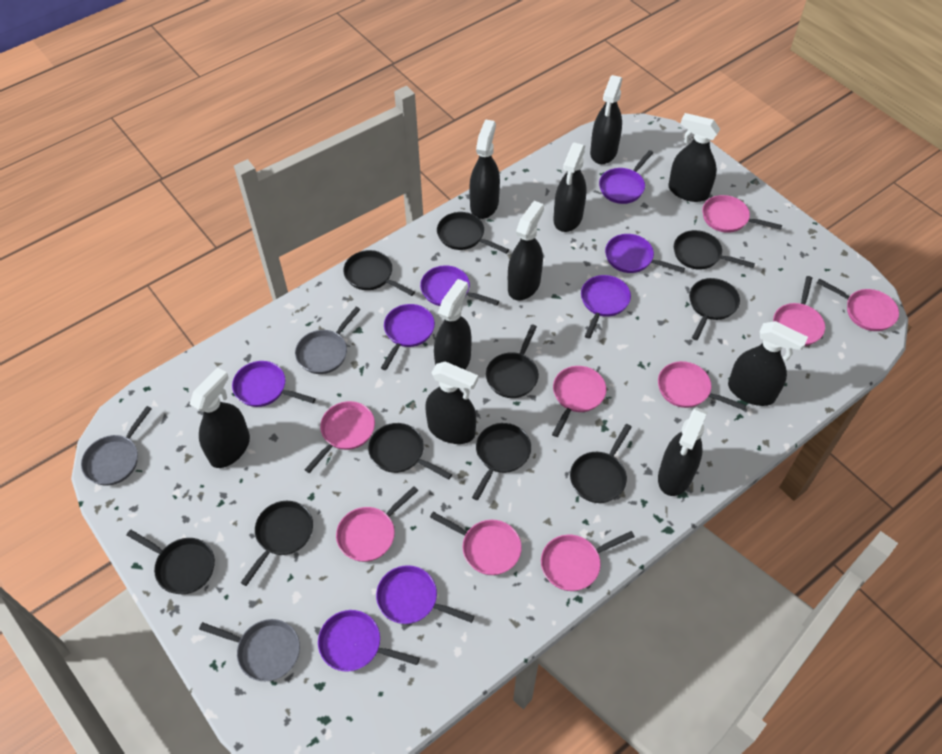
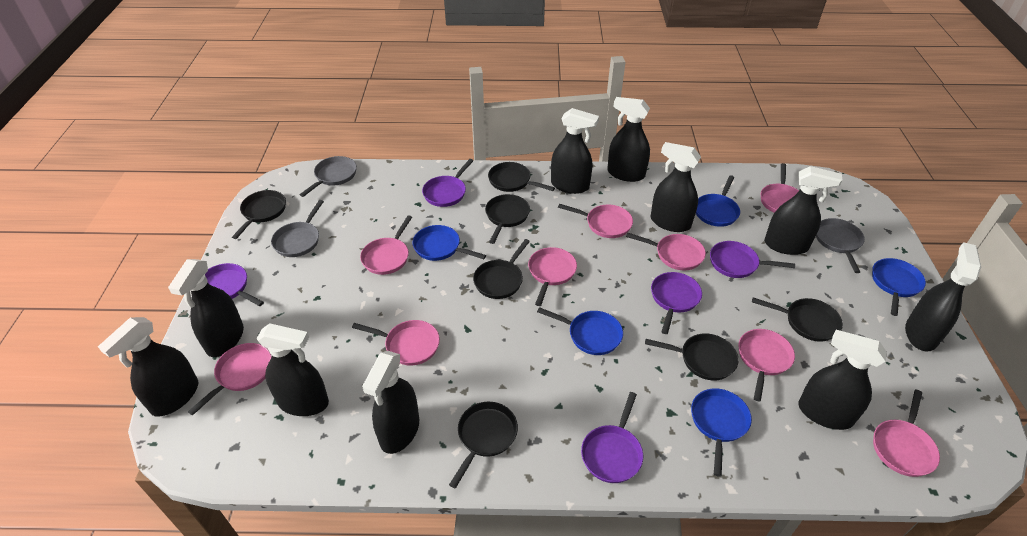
black pan: [126,529,215,594] [241,501,313,586] [343,250,415,296] [368,423,452,480] [437,212,509,254] [472,423,531,500] [486,324,539,398] [570,424,632,503] [674,230,755,269] [689,278,740,340] = 10 -> [232,190,286,239] [449,402,518,488] [473,239,530,299] [485,194,530,244] [488,162,555,192] [645,333,739,380] [752,298,843,342] = 7
blue pan: none = 0 -> [412,225,486,261] [537,307,623,355] [691,388,752,477] [696,175,740,227] [872,258,926,316] = 5
purple pan: [232,361,316,407] [318,610,420,672] [376,565,474,624] [381,304,435,370] [420,265,499,306] [581,275,631,339] [599,150,653,204] [605,234,685,273] = 8 -> [205,263,264,306] [422,159,473,207] [581,392,643,483] [651,272,702,334] [710,241,795,278] = 5

